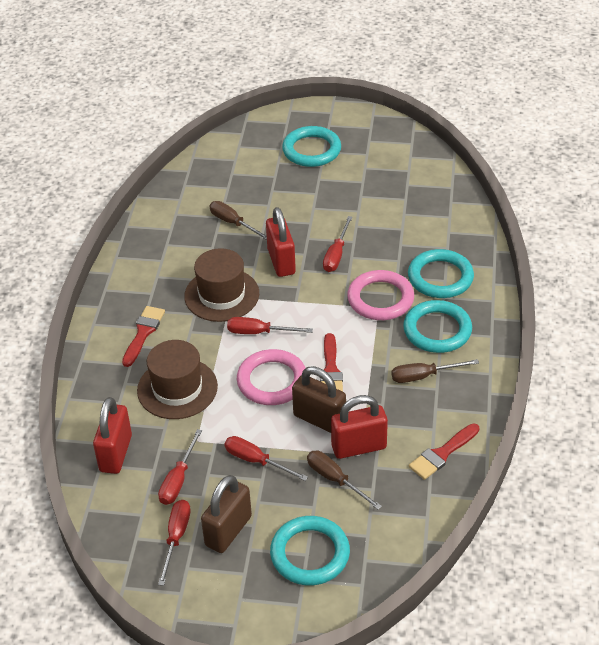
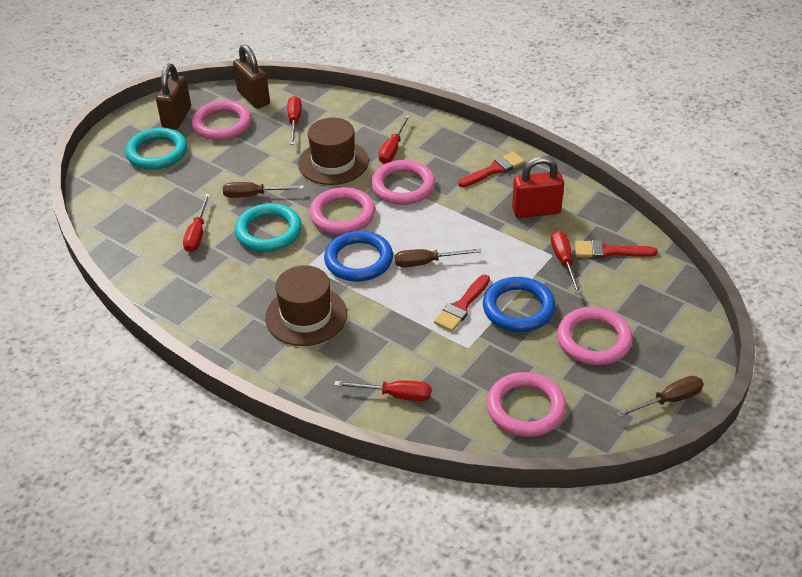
blue ring: none = 0 -> [324,231,393,282] [483,277,555,332] = 2
pink ring: [237,349,305,405] [347,270,414,320] = 2 -> [192,100,252,140] [309,187,375,235] [371,160,435,205] [487,372,566,437] [557,307,633,365] = 5
red padlock: [93,397,132,474] [266,207,296,277] [331,395,388,459] = 3 -> [512,156,564,218] = 1
turquoise ring: [270,516,350,585] [282,126,341,167] [403,300,472,353] [408,249,474,298] = 4 -> [125,128,187,170] [235,203,302,252] = 2

